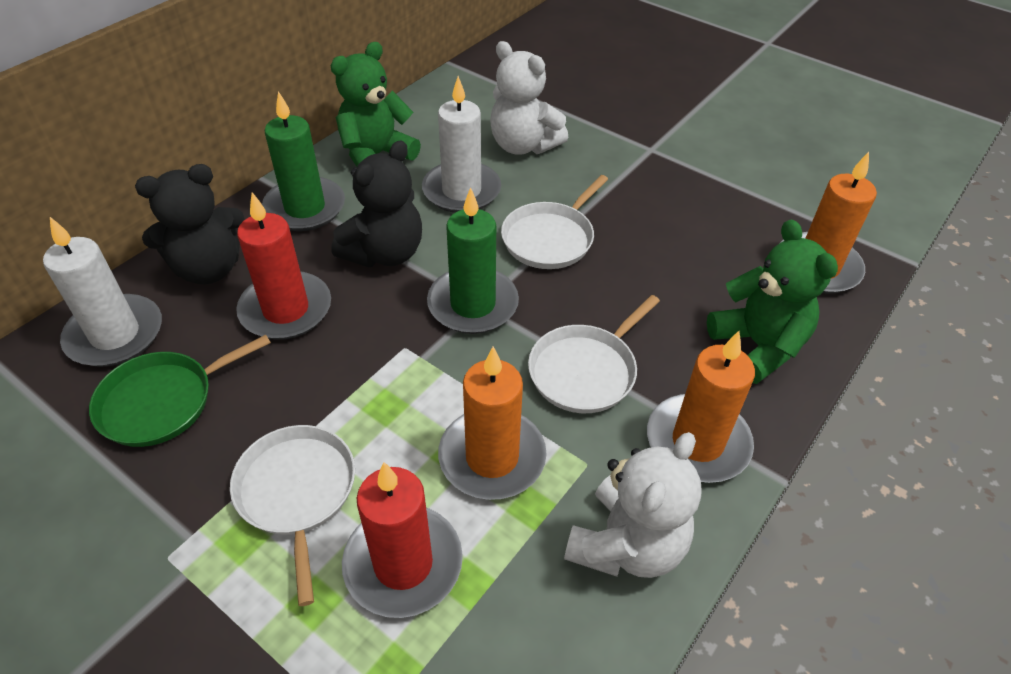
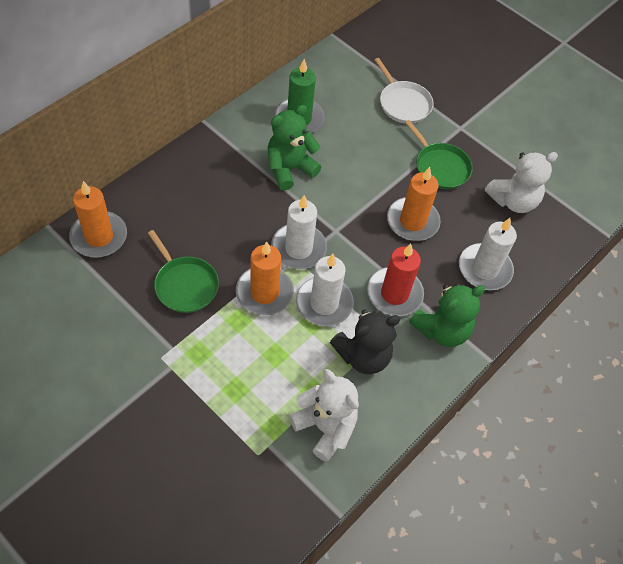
black teddy bear: [135,164,245,284] [331,141,422,267] = 2 -> [330,309,401,374] = 1
green candle: [262,91,345,231] [427,187,519,334] = 2 -> [274,59,325,133] = 1
green pan: [89,335,271,447] = 1 -> [148,230,219,313] [405,120,473,189] = 2
red candle: [236,192,331,340] [342,462,463,618] = 2 -> [367,244,424,316] = 1
white candle: [43,217,162,367] [422,76,501,213] = 2 -> [271,195,327,269] [296,254,354,327] [459,218,517,290] = 3
white pan: [230,425,355,606] [501,175,608,269] [528,295,660,413] = 3 -> [375,58,434,123] = 1

